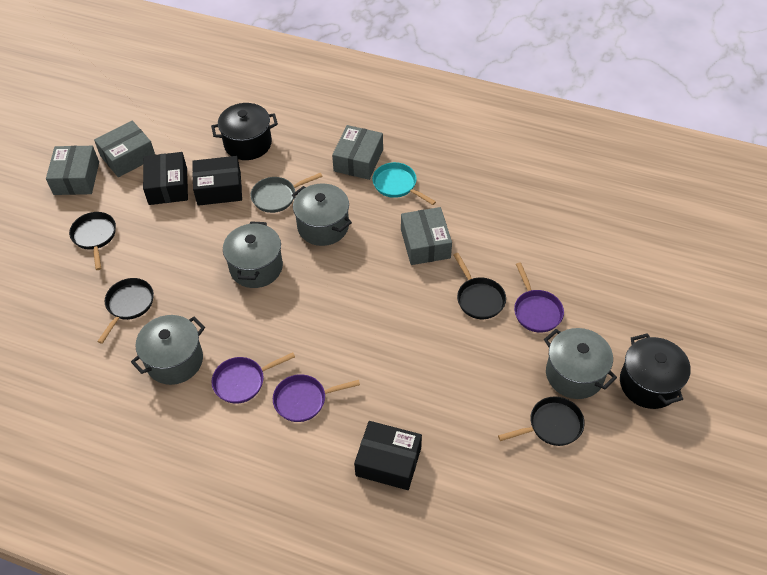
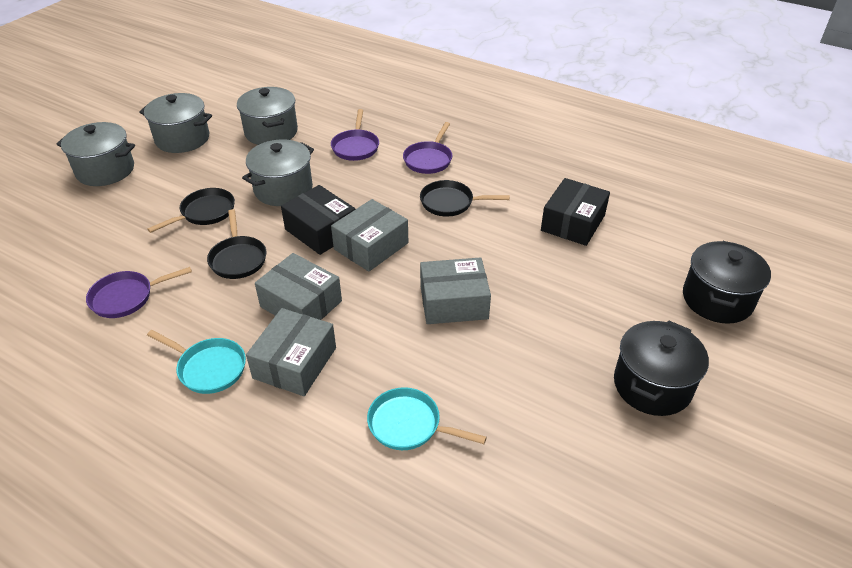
black box: [143,152,188,205] [192,156,242,206] [354,421,422,490] = 3 -> [281,185,355,255] [541,178,610,246] = 2
black pan: [69,212,116,270] [97,278,154,344] [453,253,506,319] [498,397,585,446] = 4 -> [147,188,235,233] [207,209,266,279] [420,180,510,217] = 3
grey pan: [251,173,323,213] = 1 -> none = 0
turquoise pan: [372,162,436,205] = 1 -> [147,330,246,394] [367,387,487,450] = 2

